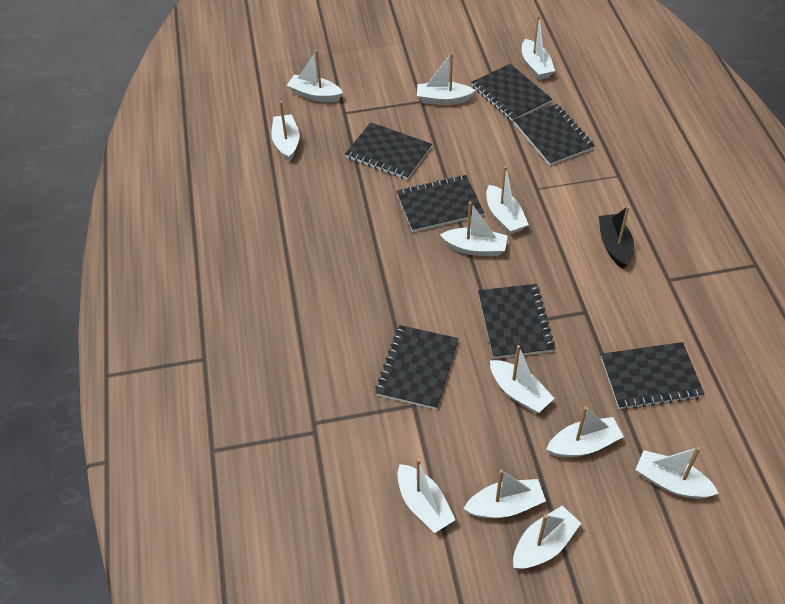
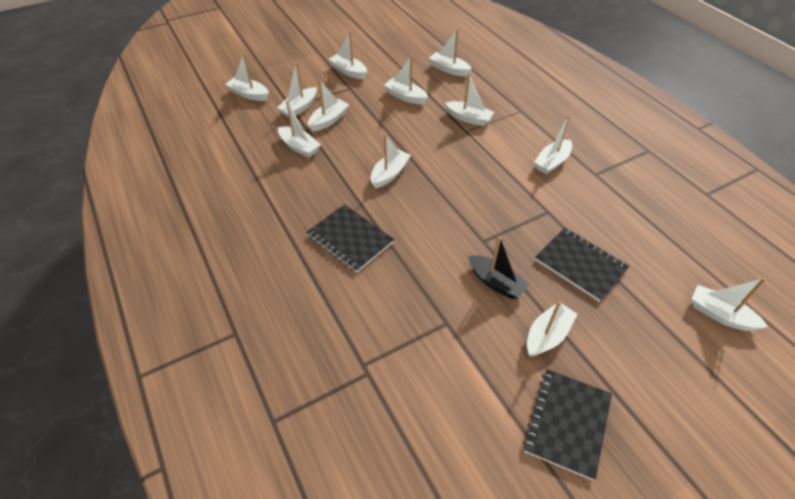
black notebook: [345,122,432,180] [375,325,459,410] [396,175,484,232] [471,64,552,122] [478,284,555,359] [514,104,595,166] [601,342,704,410] = 7 -> [307,204,394,273] [523,369,612,480] [535,228,629,302] = 3

